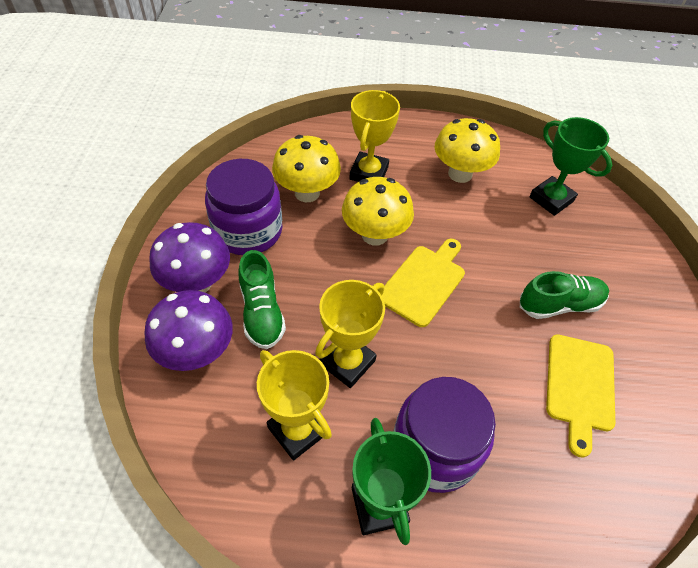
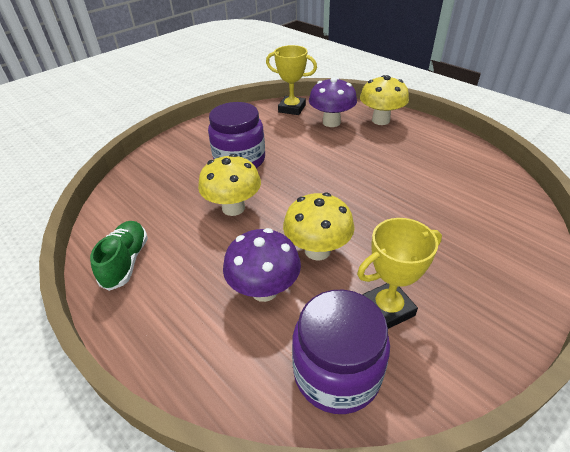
green shoe: [238,250,286,349] [520,271,609,319] = 2 -> [90,221,148,291] = 1
green trophy: [352,418,431,545] [529,117,612,216] = 2 -> none = 0
yellow cutting board: [382,239,465,327] [546,334,615,458] = 2 -> none = 0
yellow trophy: [257,350,332,460] [315,280,385,388] [349,90,400,182] = 3 -> [266,45,317,115] [357,218,442,329] = 2

